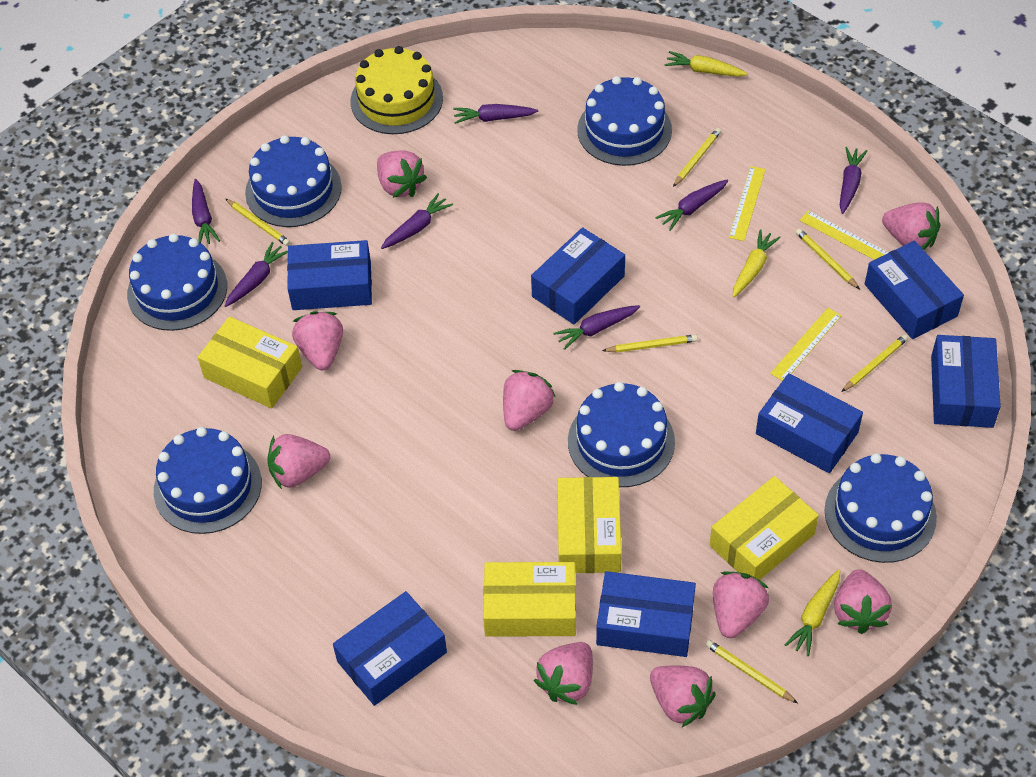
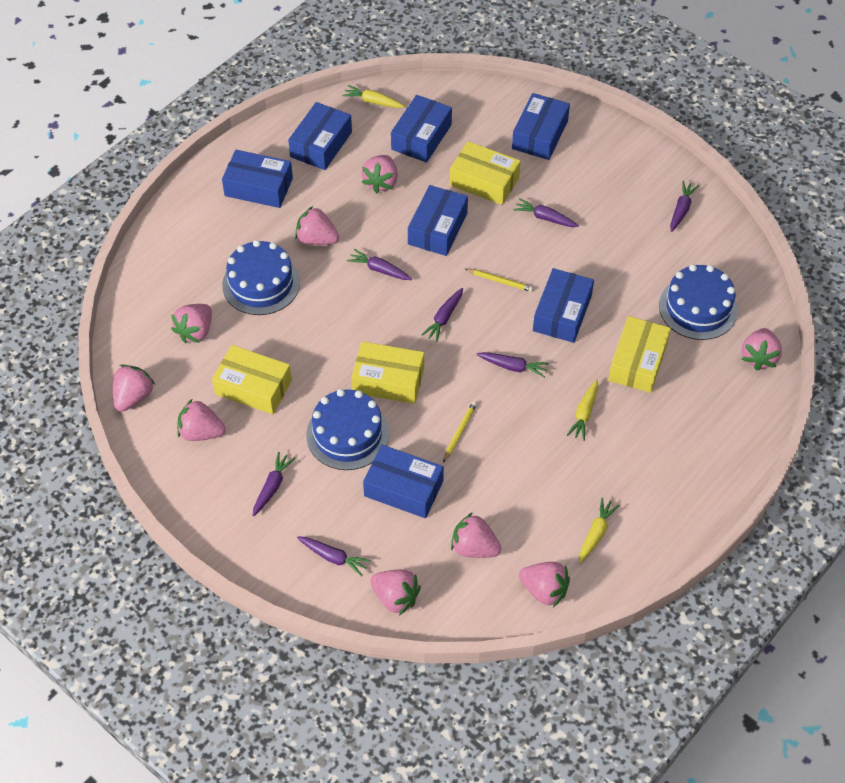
blue cake: [127,233,227,331] [154,427,262,534] [245,135,342,227] [568,382,675,487] [577,76,672,166] [825,453,937,563] = 6 -> [222,240,300,315] [306,389,389,470] [659,264,738,340] = 3
yellow cake: [351,46,443,134] = 1 -> none = 0
yellow pencil: [226,199,290,246] [602,334,698,353] [673,128,721,187] [705,640,798,703] [796,228,860,289] [841,334,909,392] = 6 -> [443,401,477,462] [465,269,534,292] = 2
yellow ruler: [729,166,766,241] [770,308,842,381] [800,211,889,260] = 3 -> none = 0

